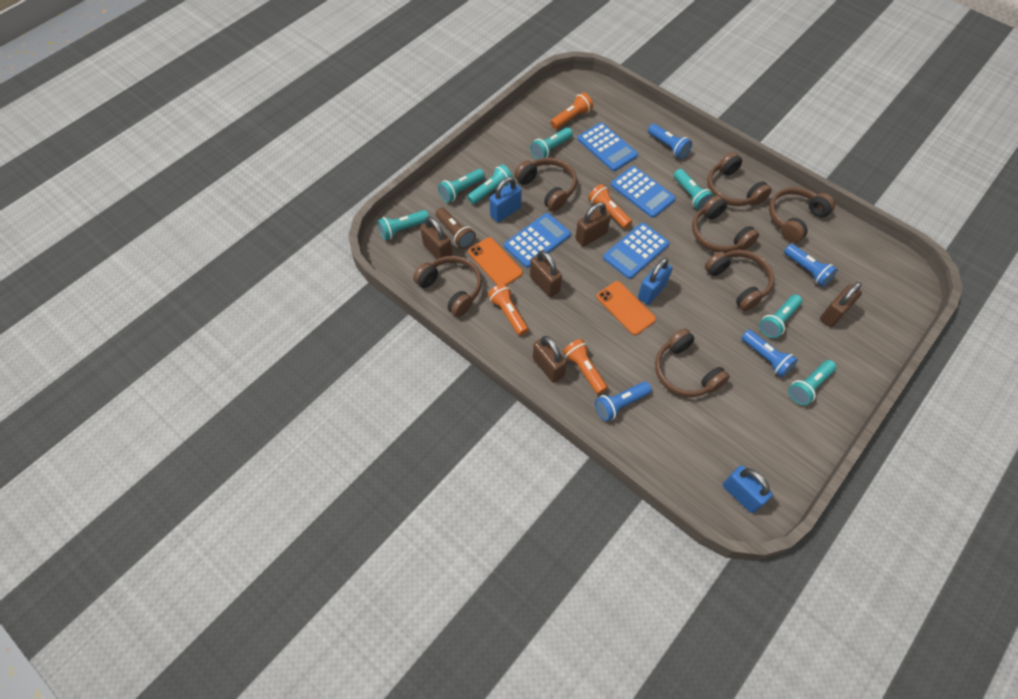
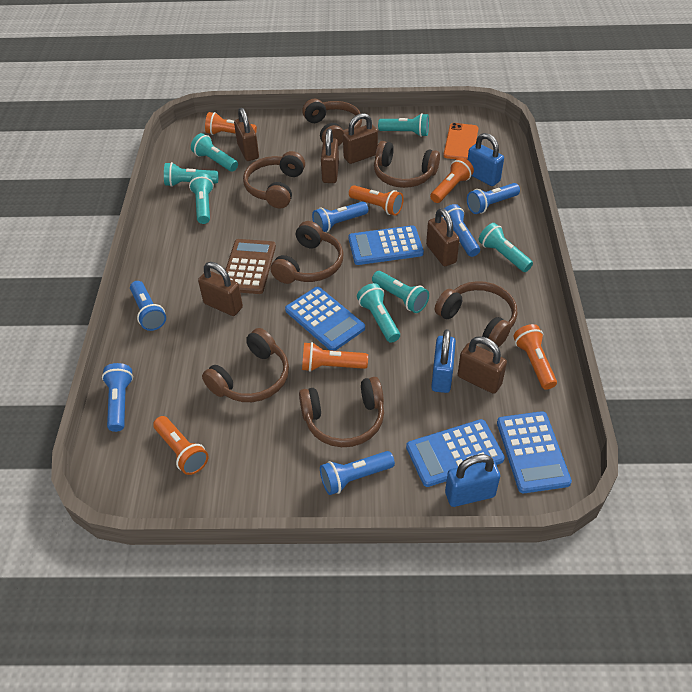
blue flashlight: [595,382,652,421] [648,124,692,159] [741,330,798,377] [784,244,838,287] = 4 -> [102,363,133,432] [130,281,166,331] [312,201,368,233] [320,451,395,495] [442,204,480,257] [467,183,520,214] = 6
brown calculator: none = 0 -> [225,239,276,294] = 1
brown flashlight: [435,207,476,249] = 1 -> none = 0
brown padlock: [420,216,453,259] [530,250,562,298] [533,336,567,383] [575,202,611,247] [820,282,862,327] = 5 -> [198,262,243,316] [234,108,259,161] [321,129,339,183] [343,113,378,164] [426,208,460,266] [458,336,507,394] = 6
orange flashlight: [488,283,529,336] [550,92,593,129] [563,339,608,394] [588,184,632,229] = 4 -> [153,416,209,475] [205,112,257,135] [302,342,368,372] [349,185,404,216] [430,157,474,203] [513,324,557,390] = 6
orange phone: [468,237,523,285] [597,281,656,335] = 2 -> [444,123,478,160] = 1

